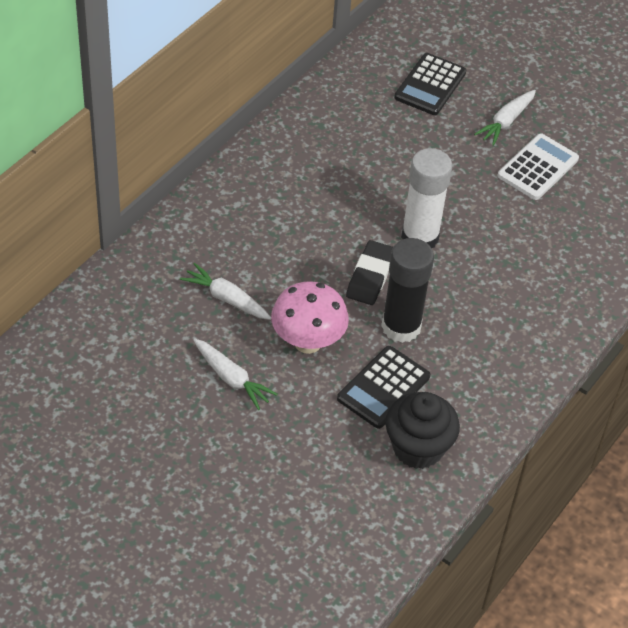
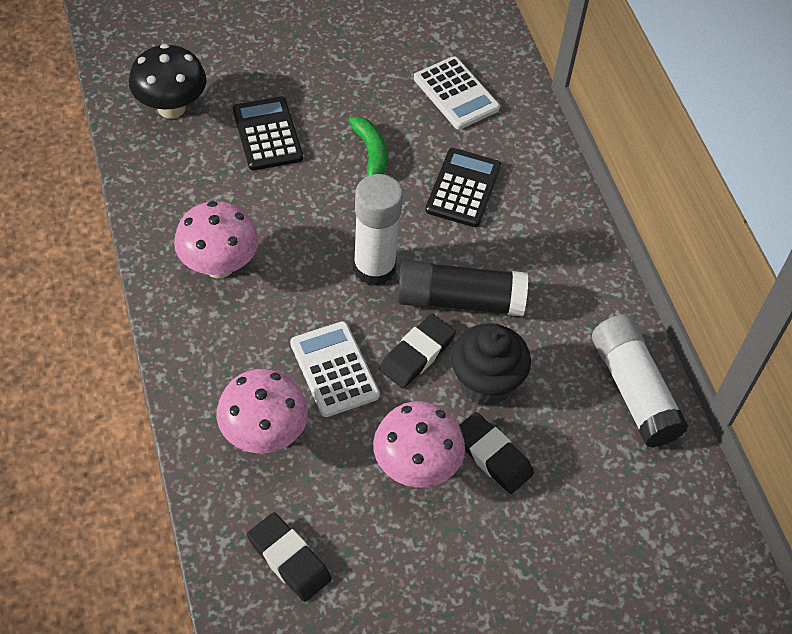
black eraser: [346,240,393,305] = 1 -> [247,512,332,602] [379,314,456,389] [459,412,534,494] = 3
black mushroom: none = 0 -> [129,44,206,119] = 1
green banana: none = 0 -> [348,117,387,176] = 1
pink mushroom: [271,281,349,354] = 1 -> [174,201,259,278] [217,369,308,453] [373,401,465,488] = 3
white calculator: [498,133,579,200] = 1 -> [290,321,380,417] [414,56,500,129] = 2
white carrot: [180,263,271,320] [193,338,277,410] [474,90,536,146] = 3 -> none = 0
white glue stick: [401,148,452,248] = 1 -> [353,174,403,286] [592,315,689,448] = 2

